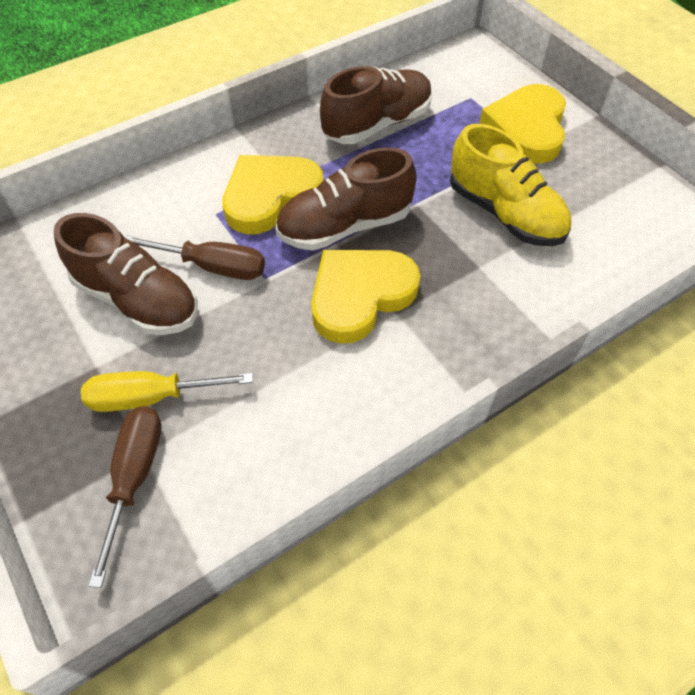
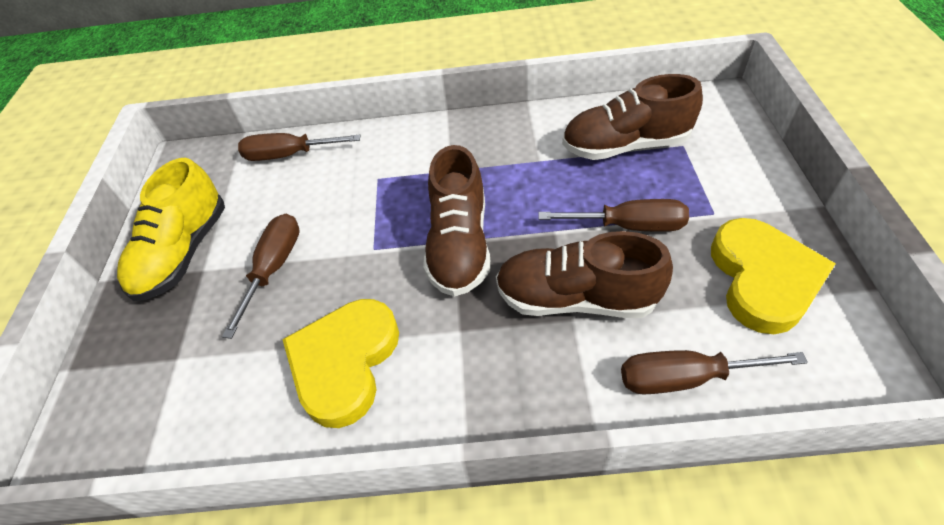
brown screwdriver: [88,406,162,588] [126,236,265,280] = 2 -> [222,214,300,339] [238,133,360,161] [538,199,689,232] [621,350,808,394] = 4
yellow heart: [222,155,324,234] [311,250,420,344] [480,84,566,163] = 3 -> [282,299,399,428] [711,218,836,334] = 2
yellow screwdriver: [81,371,253,412] = 1 -> none = 0

